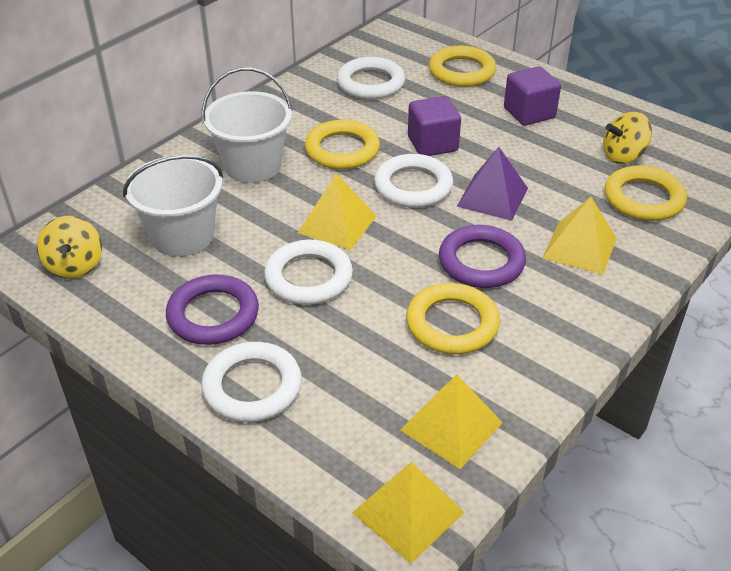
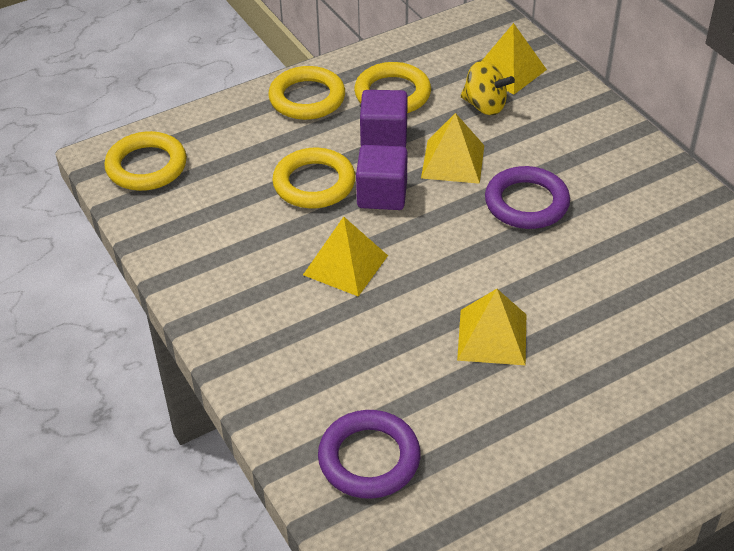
purple pyramid: [457,147,528,221] = 1 -> none = 0
white bucket: [123,155,223,257] [202,67,292,183] = 2 -> none = 0
white ring: [201,342,302,422] [264,239,353,305] [337,57,405,99] [374,154,453,208] = 4 -> none = 0
yellow spinning top: [37,216,102,279] [603,112,652,164] = 2 -> [461,61,515,115] = 1

